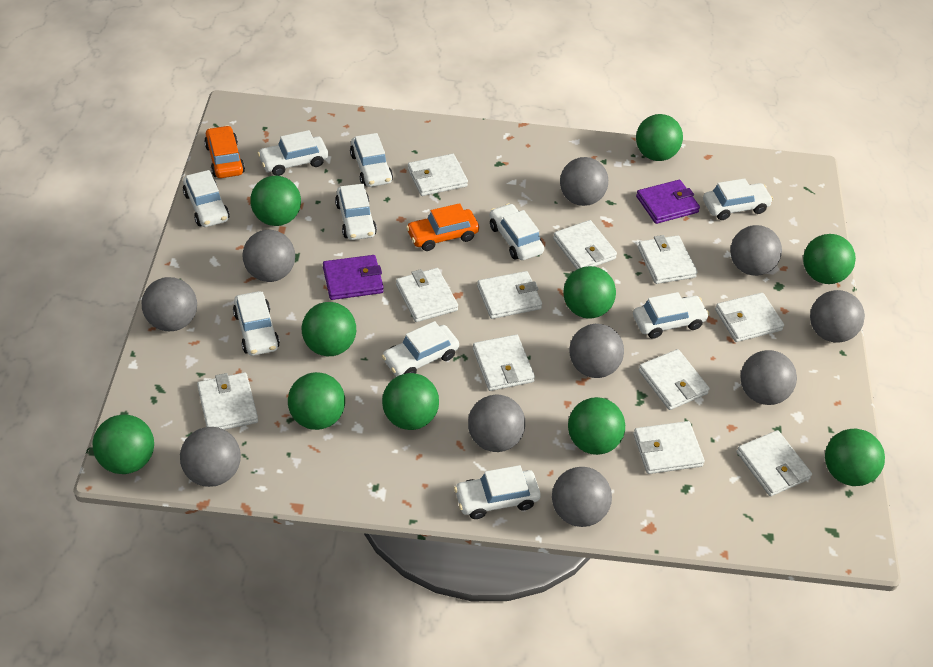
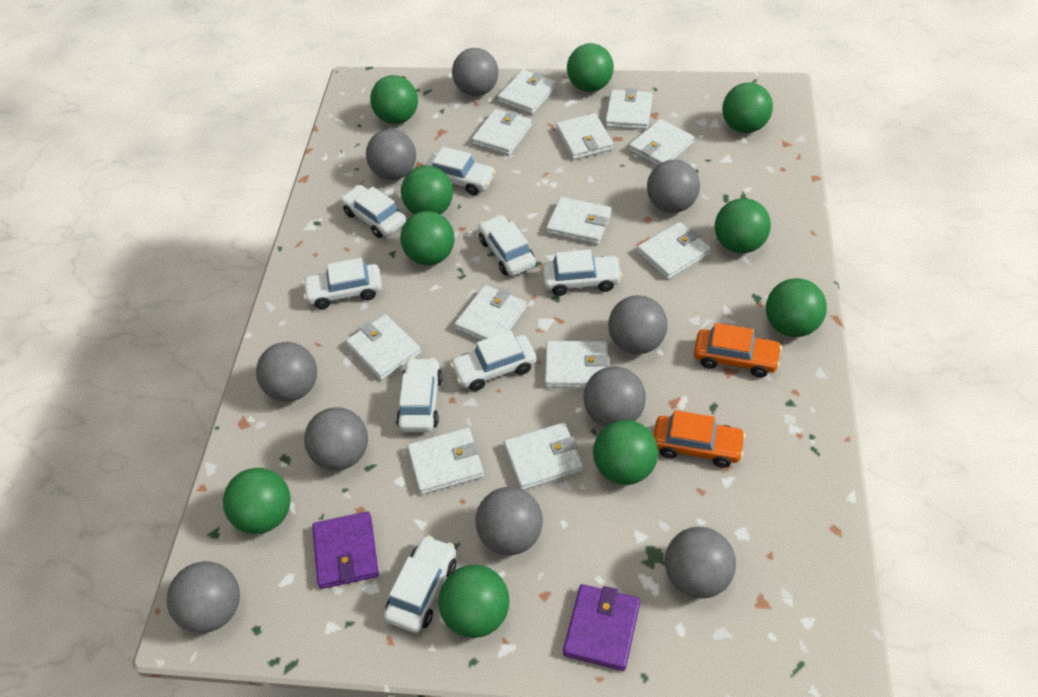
white car: [183,170,230,227] [233,291,280,356] [258,130,328,176] [335,184,377,240] [350,133,393,187] [382,321,459,376] [454,465,541,519] [489,203,544,260] [633,292,710,339] [703,178,773,220] = 10 -> [302,258,382,309] [340,185,406,238] [384,535,456,633] [396,358,443,432] [425,147,496,195] [450,331,536,391] [478,215,536,276] [542,250,622,296] = 8
white wallet: [197,372,258,430] [396,268,458,322] [408,154,468,196] [473,335,535,391] [477,271,542,319] [553,220,617,269] [633,421,705,474] [638,235,698,284] [639,349,710,410] [715,293,784,342] [737,430,812,496] = 11 -> [346,314,421,380] [407,428,484,495] [454,285,527,341] [472,109,532,156] [497,70,557,114] [504,423,583,490] [545,341,609,388] [546,197,612,245] [556,113,613,160] [605,88,653,130] [629,119,694,166] [637,222,711,279] = 12

